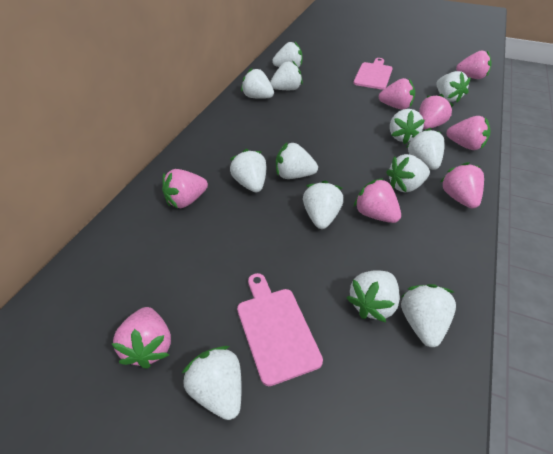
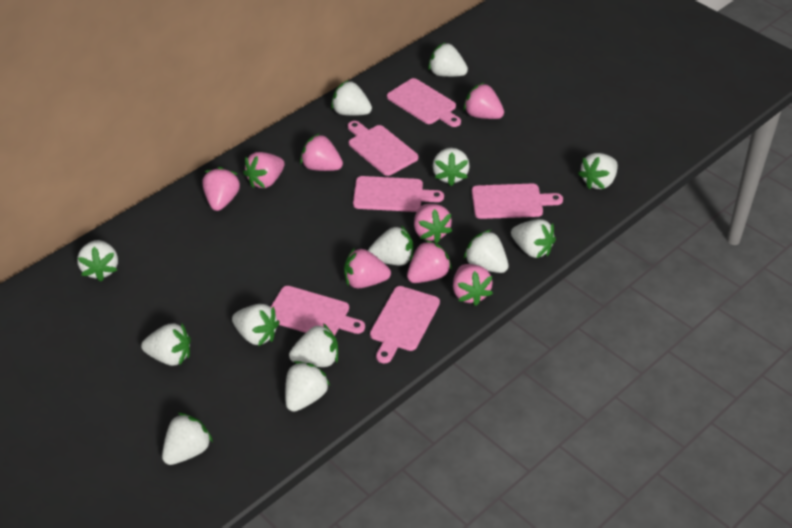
pink cutting board: [237,273,323,386] [353,58,393,90] = 2 -> [271,286,365,336] [348,121,419,176] [353,176,444,212] [370,286,440,364] [387,78,461,127] [472,184,563,219] = 6

